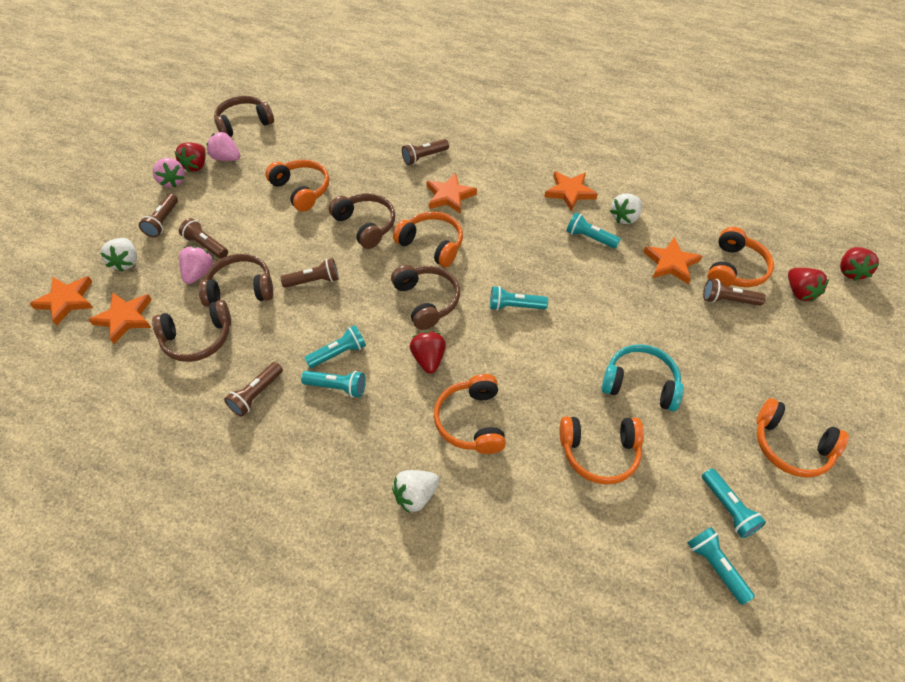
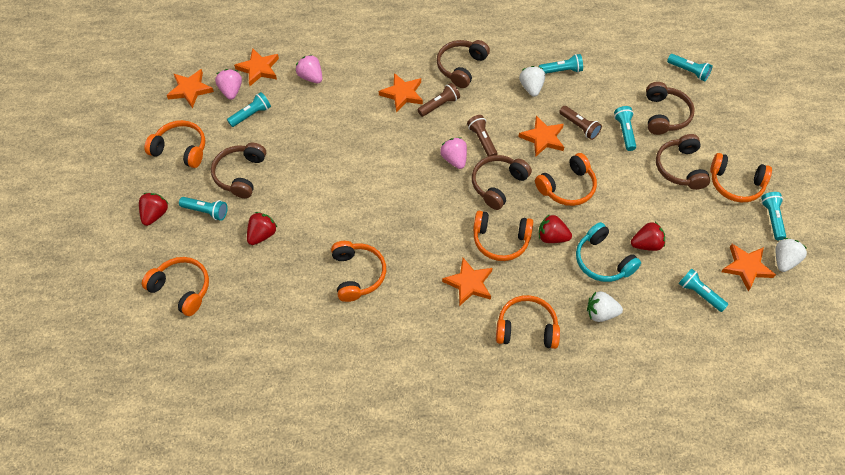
brown flashlight: [139,194,178,237] [179,218,228,259] [224,362,283,417] [280,258,339,288] [402,139,449,165] [703,279,766,306] = 6 -> [417,83,460,117] [467,115,498,156] [559,106,602,140] = 3
orange headphones: [265,160,329,212] [393,211,463,267] [434,374,506,454] [560,416,644,485] [708,227,774,287] [756,398,849,478] = 6 -> [142,257,209,316] [144,120,205,168] [331,241,386,302] [473,211,533,261] [496,295,560,349] [535,153,597,206] [710,153,772,202] = 7
orange star: [30,276,93,326] [89,293,152,344] [426,173,477,214] [545,171,598,211] [643,237,702,284] = 5 -> [167,69,214,108] [234,48,279,86] [379,73,423,112] [442,258,493,306] [519,115,564,157] [721,244,776,291] = 6
turquoise flashlight: [301,371,366,398] [304,325,366,368] [490,286,548,311] [566,212,621,249] [687,527,755,605] [702,469,766,538] = 6 -> [179,197,228,221] [227,92,271,127] [539,54,583,74] [614,106,636,151] [667,54,713,81] [679,268,729,312] [761,192,786,240] = 7

